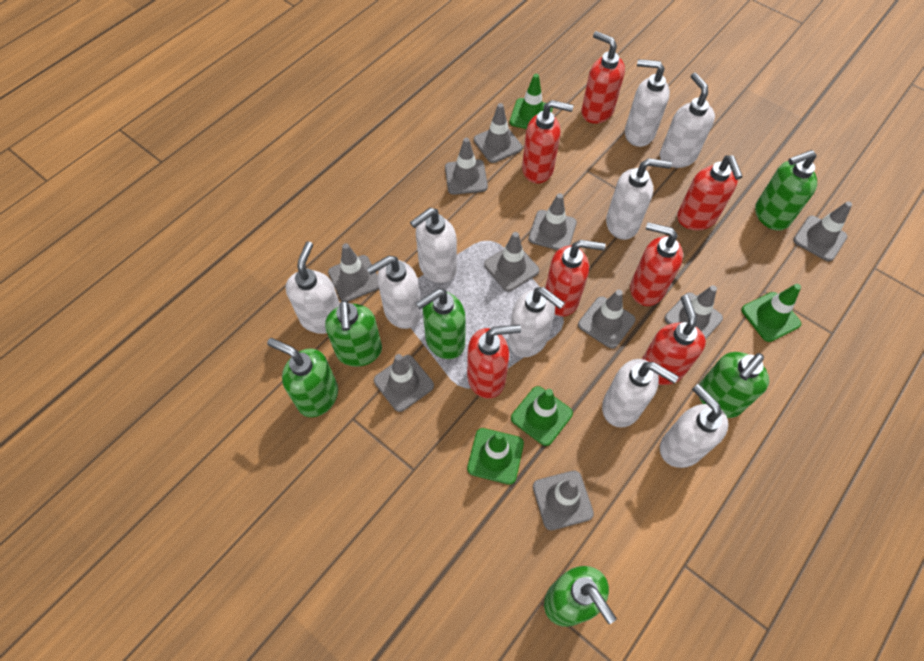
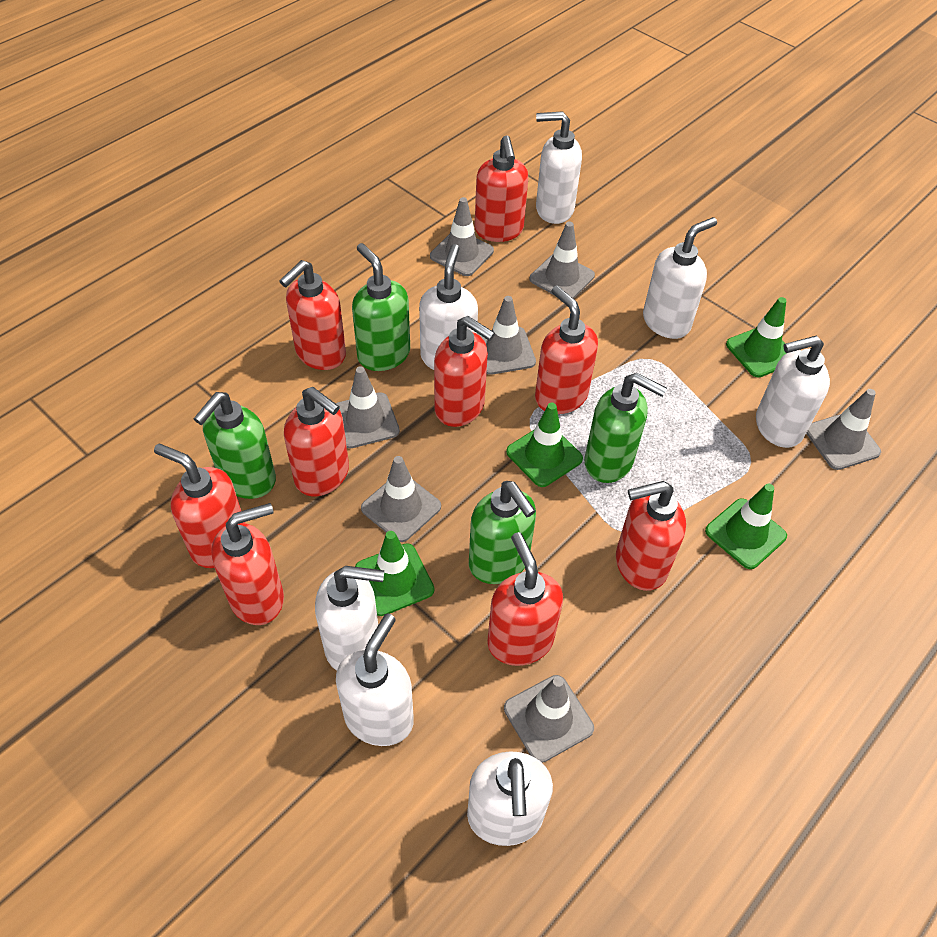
green soap dispenser: [267,338,338,417] [325,300,382,367] [416,289,466,359] [544,566,617,627] [699,352,769,418] [755,150,817,231] = 6 -> [194,392,276,499] [352,243,410,371] [469,481,536,584] [584,373,667,483] = 4
grey traffic cone: [328,243,379,302] [374,354,434,412] [445,138,488,195] [474,103,522,163] [484,232,539,292] [528,193,577,250] [533,471,594,530] [578,290,636,349] [664,285,723,340] [793,201,852,262] = 10 -> [336,366,400,448] [361,456,441,542] [430,197,494,276] [477,296,536,375] [504,675,594,763] [530,221,595,299] [806,389,881,470] = 7
red soap dispenser: [467,325,521,399] [522,100,574,183] [545,240,606,317] [581,31,625,124] [630,222,683,306] [642,295,706,385] [677,155,743,230] = 7 -> [154,443,245,568] [211,503,284,625] [280,260,346,370] [284,387,349,496] [434,316,495,427] [475,135,528,242] [487,532,563,666] [535,286,598,414] [616,481,686,591] = 9
white soap dispenser: [286,241,340,334] [367,255,422,329] [410,208,457,283] [508,287,565,357] [602,359,679,428] [606,158,672,240] [625,59,670,147] [660,73,715,168] [660,384,728,468] = 9 -> [315,566,384,671] [336,613,414,746] [419,244,478,370] [467,751,553,846] [536,111,582,224] [643,217,717,339] [756,336,830,448] = 7

